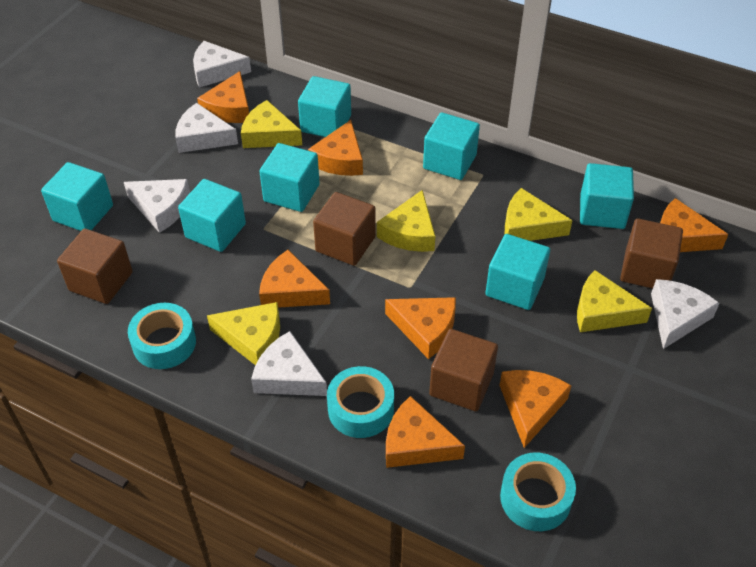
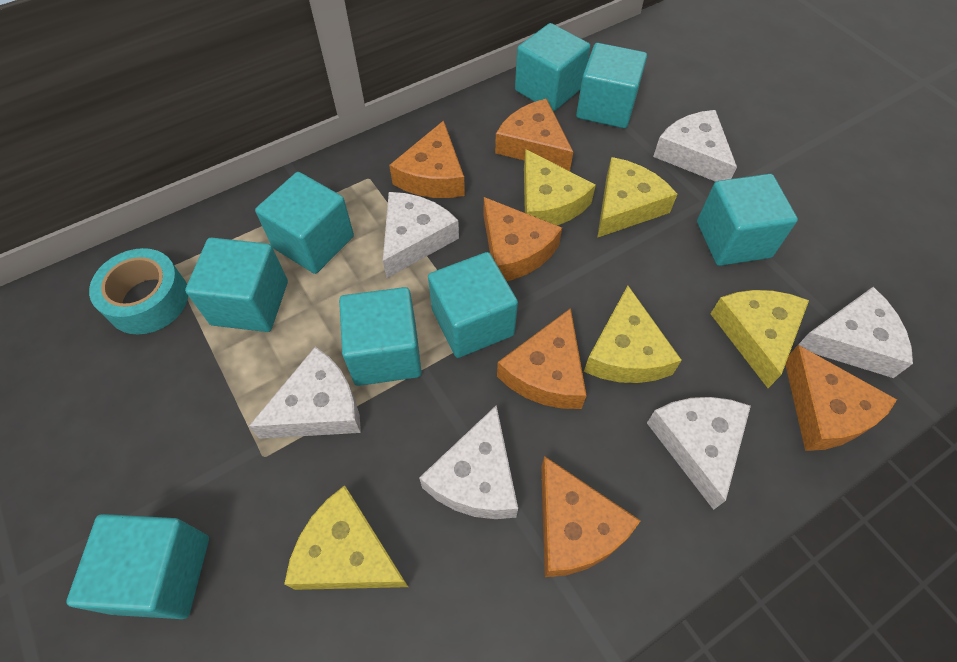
brown cube: [57,229,133,304] [313,192,375,266] [429,329,498,411] [620,218,683,289] = 4 -> none = 0
orange cheese: [197,71,249,123] [259,250,330,308] [308,120,363,176] [385,297,456,359] [386,396,465,468] [499,370,572,448] [660,198,729,252] = 7 -> [389,120,465,198] [484,197,562,281] [495,99,573,171] [497,308,587,409] [541,456,641,577] [785,345,897,451] = 6
turquoise cube: [41,162,113,231] [178,179,246,252] [259,143,320,212] [298,76,351,137] [423,112,480,180] [485,234,550,310] [580,163,634,229] = 7 -> [66,514,209,619] [185,238,288,332] [255,172,354,274] [339,287,422,386] [428,252,518,358] [515,23,590,112] [576,43,647,128] [697,174,798,266] = 8
turquoise tape: [128,303,196,369] [327,366,394,438] [500,452,576,531] = 3 -> [89,248,188,335] = 1
white cheese: [124,179,190,233] [175,103,238,153] [193,41,251,88] [251,331,327,396] [651,279,720,349] = 5 -> [248,347,361,439] [383,192,459,278] [419,405,518,519] [647,397,751,510] [653,110,737,182] [795,287,913,378] = 6

